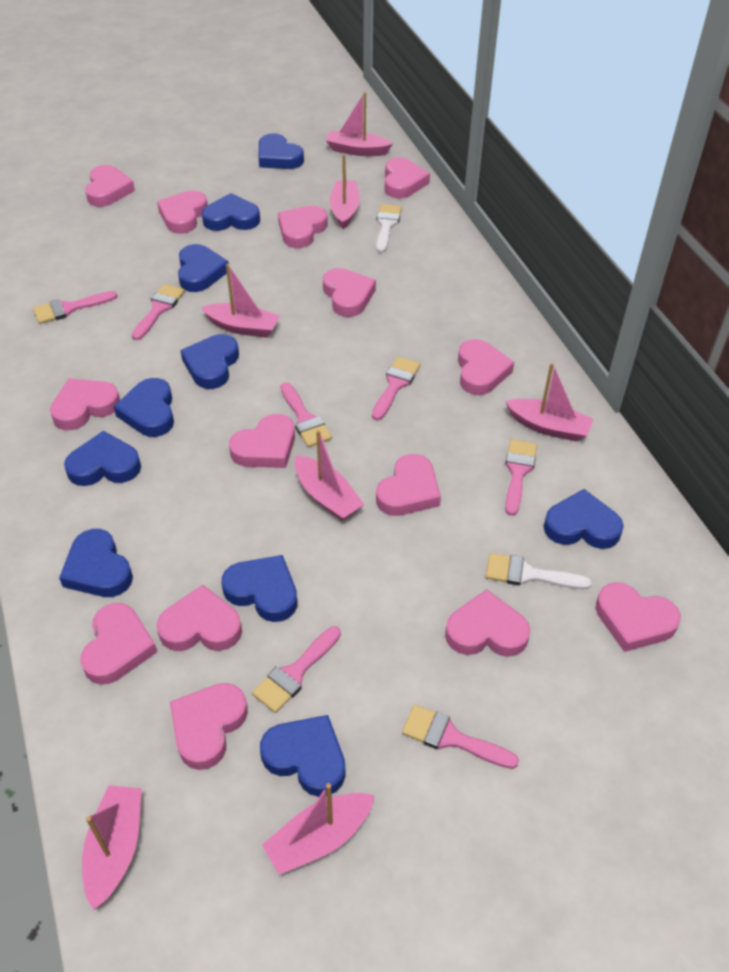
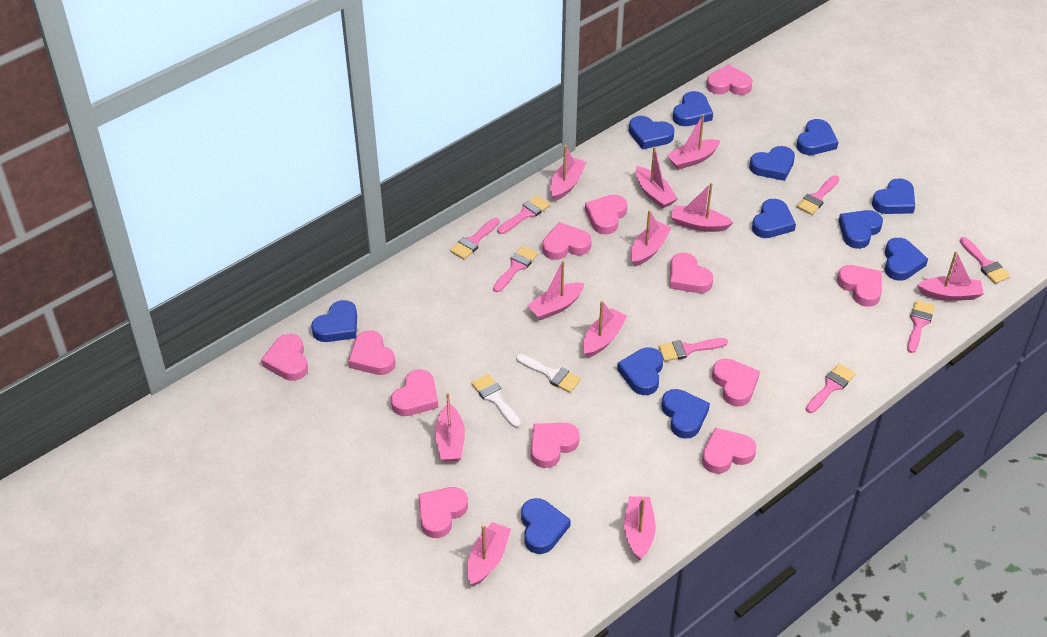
blue heart: [59,529,133,597] [64,431,141,486] [114,378,174,437] [178,244,229,292] [180,334,239,389] [202,193,260,231] [222,555,298,622] [259,133,304,169] [260,715,346,797] [544,489,624,549] = 10 -> [311,300,357,342] [521,498,571,554] [617,347,663,395] [629,116,675,150] [661,389,710,439] [673,91,713,126] [749,146,795,181] [752,199,796,238] [796,119,838,155] [839,210,883,249] [872,178,915,214] [884,238,928,281] = 12
pink boat: [82,785,142,910] [201,264,280,338] [262,783,375,875] [295,430,364,521] [326,92,393,156] [329,154,360,229] [505,363,594,442] = 7 -> [435,393,465,462] [467,522,511,586] [527,261,585,320] [550,145,586,201] [583,301,627,358] [624,496,656,561] [631,210,672,266] [636,147,678,209] [667,114,721,170] [671,183,734,232] [917,251,984,301] = 11
pink brush: [33,291,118,324] [132,284,185,340] [252,626,341,713] [281,382,332,447] [372,357,420,420] [402,705,519,769] [505,439,537,516] = 7 -> [450,218,500,259] [493,246,538,292] [497,195,550,234] [658,338,728,361] [796,175,839,215] [806,363,856,413] [907,300,935,353] [960,237,1010,284] = 8
pink heart: [50,378,120,430] [80,603,157,685] [85,165,135,207] [157,191,208,234] [157,585,242,651] [170,683,248,770] [229,414,295,468] [278,206,328,248] [323,268,376,317] [376,454,441,516] [385,157,430,199] [445,589,530,657] [458,339,514,395] [596,582,681,652] = 14 -> [261,334,308,381] [348,330,396,375] [391,370,438,416] [418,487,468,538] [531,423,580,468] [542,222,591,260] [585,195,627,234] [670,253,713,293] [702,428,756,474] [707,64,753,95] [712,359,760,407] [837,265,882,307] = 12

